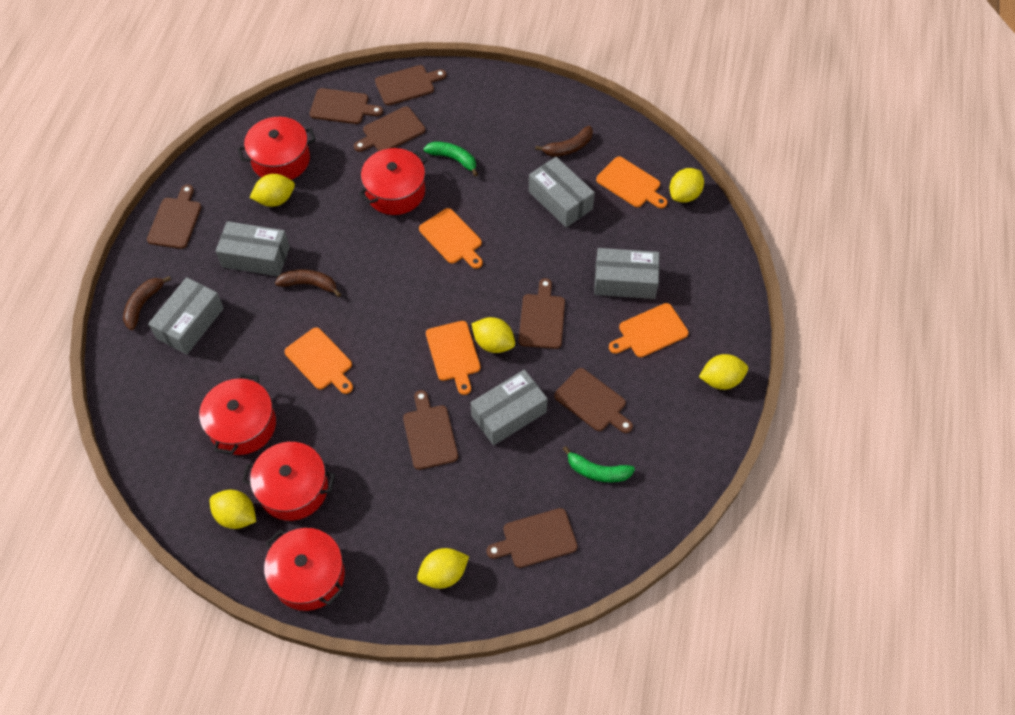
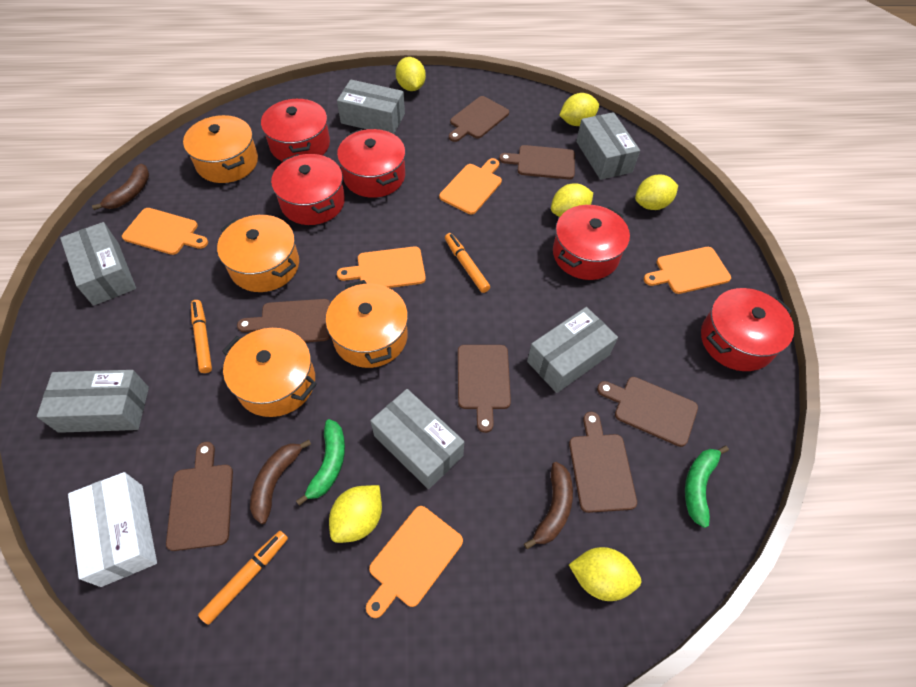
brown cutting board: [147,184,201,249] [310,88,383,124] [354,107,425,152] [375,65,446,105] [403,390,458,470] [486,508,578,568] [519,278,565,349] [554,368,633,433] = 8 -> [166,442,233,551] [237,299,330,342] [449,96,509,142] [458,345,511,433] [499,145,575,179] [569,412,637,513] [597,377,698,447] = 7
grey box: [148,277,224,355] [216,221,290,276] [471,370,548,445] [529,157,595,227] [594,248,659,299] = 5 -> [37,370,149,433] [60,222,136,306] [337,80,405,134] [370,389,464,489] [527,307,618,393] [576,112,640,180] = 6
orange marker: none = 0 -> [191,300,212,373] [198,531,288,625] [445,233,490,293] = 3
orange pot: none = 0 -> [183,115,258,183] [217,215,299,292] [222,328,317,417] [325,280,408,368] = 4
white box: none = 0 -> [68,472,157,587] = 1

